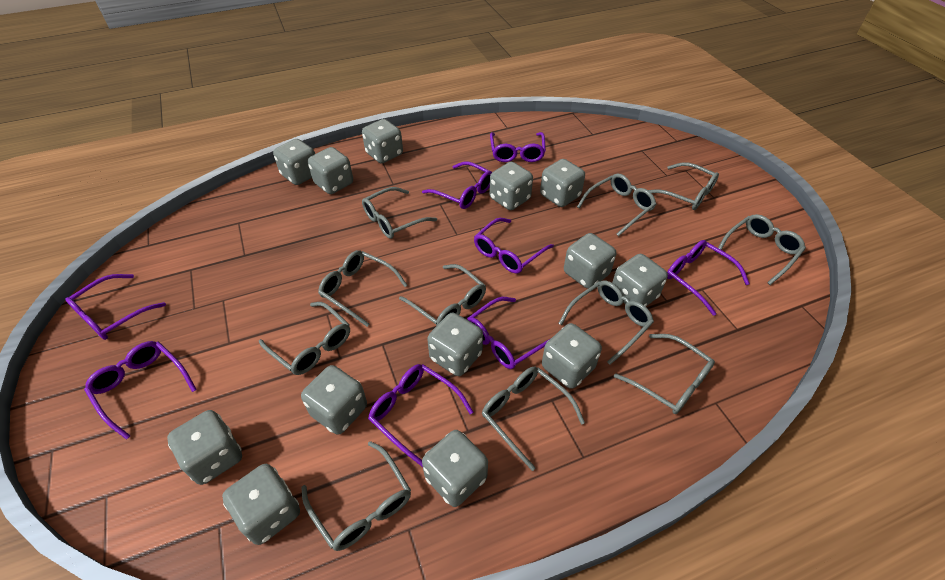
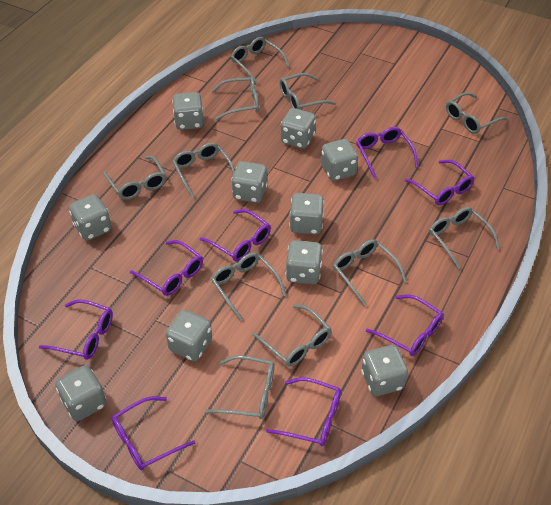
grey dice: [167,410,242,485] [222,464,300,545] [273,139,315,185] [301,365,367,435] [308,147,353,194] [362,119,403,164] [422,430,488,507] [427,313,483,376] [489,162,533,210] [540,159,585,207] [542,323,602,389] [564,233,616,289] [612,254,668,307] = 13 -> [56,365,106,421] [69,194,112,241] [166,310,212,361] [172,92,204,130] [231,161,268,203] [281,108,316,149] [286,240,323,284] [289,193,324,234] [321,139,358,181] [361,345,408,396] = 10

